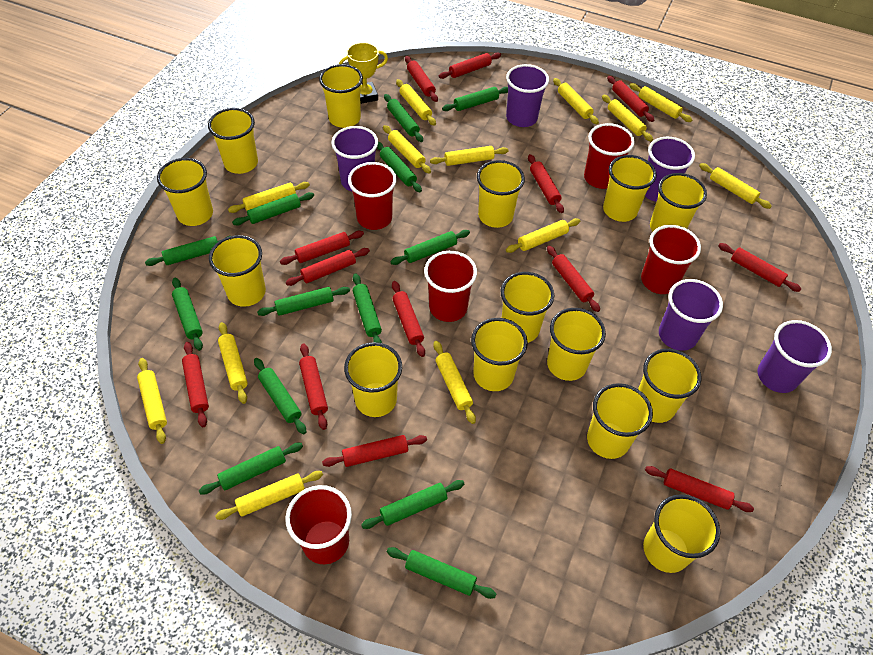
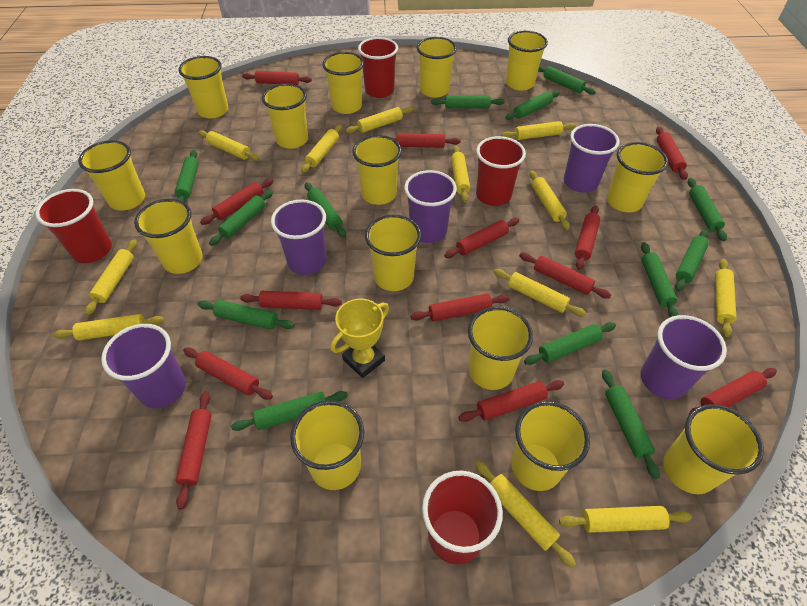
red cup: [285,485,352,564] [348,162,397,230] [424,251,477,322] [584,123,635,189] [641,225,701,294] = 5 -> [35,189,112,263] [358,37,398,98] [422,471,503,565] [476,136,526,206] = 4
yellow rolling pin: [137,358,167,444] [215,471,323,520] [218,322,248,404] [228,182,310,213] [383,125,431,174] [396,79,436,126] [430,146,509,166] [433,341,476,424] [506,218,580,253] [553,78,599,124] [602,95,653,141] [629,83,692,122] [699,163,772,209] = 13 -> [53,314,165,340] [85,239,137,315] [198,130,259,161] [301,125,342,173] [346,107,413,134] [451,146,470,202] [475,461,576,568] [494,269,586,317] [501,121,576,140] [529,171,570,230] [559,506,692,533] [715,259,736,337] = 12

